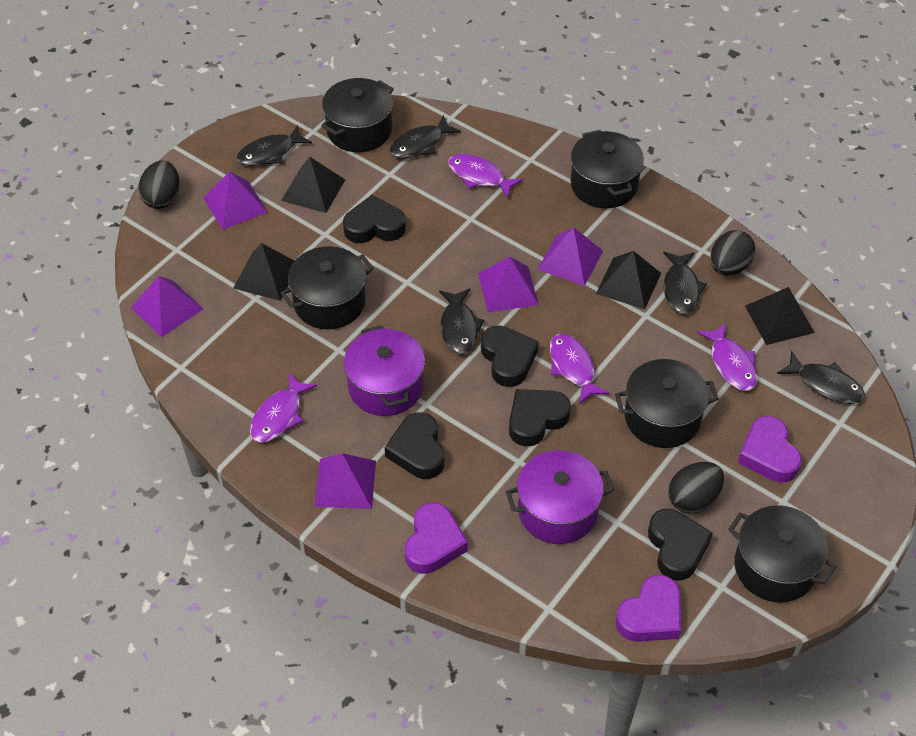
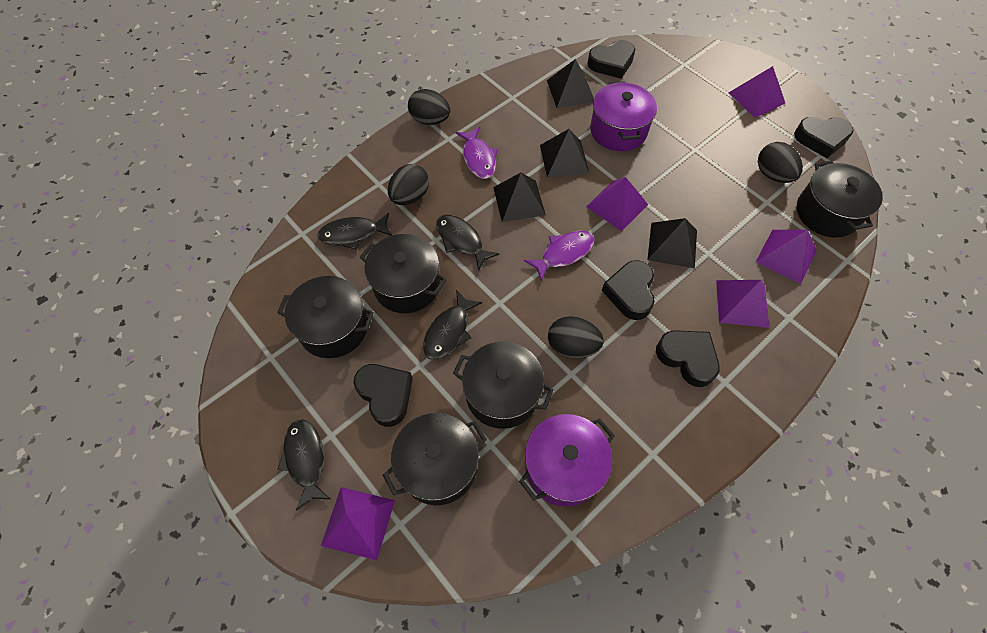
black egg: [138,160,180,209] [668,462,724,514] [710,230,755,276] = 3 -> [388,164,429,205] [408,89,450,125] [548,316,604,358] [758,142,803,183] = 4
black fish: [236,125,312,166] [389,115,461,159] [439,289,485,355] [663,251,707,315] [777,351,865,404] = 5 -> [277,419,330,511] [317,213,393,250] [423,290,482,360] [436,215,499,271] = 4
purple fish: [250,373,317,443] [448,154,523,199] [550,334,609,404] [697,322,757,391] = 4 -> [456,127,498,179] [524,231,594,281] = 2
purple heart: [405,503,468,574] [616,575,681,642] [738,416,802,483] = 3 -> none = 0

